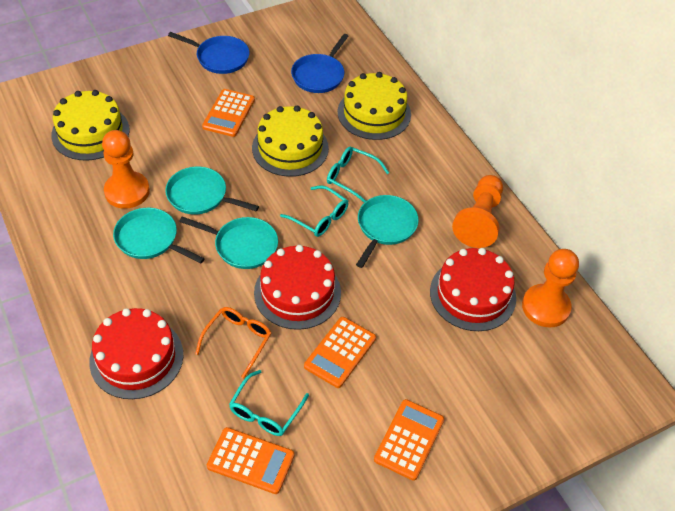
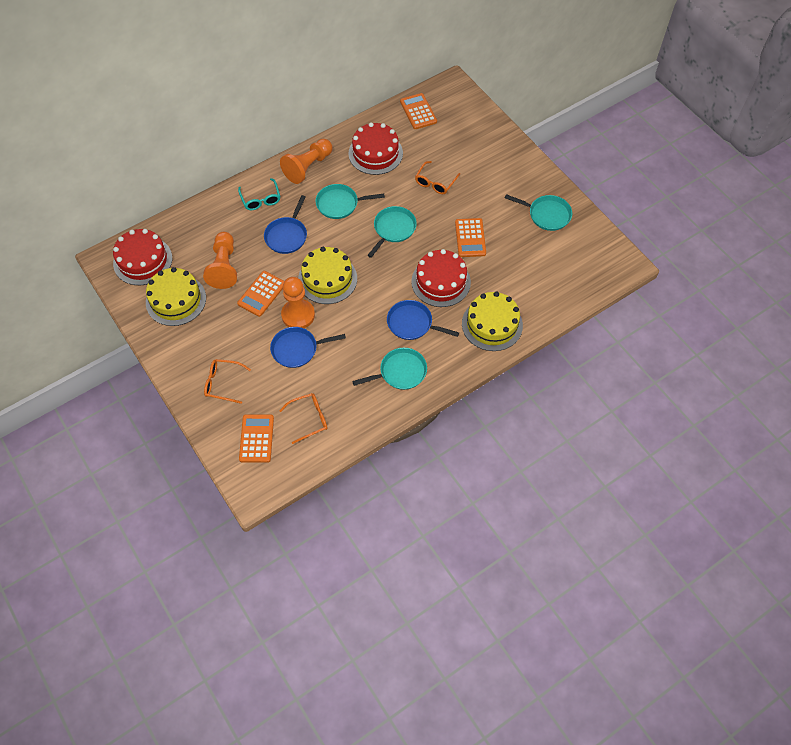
blue pan: [168,32,249,74] [291,34,349,93] = 2 -> [264,195,307,254] [270,327,346,368] [387,300,459,340] = 3
orange glasses: [195,307,271,378] = 1 -> [204,359,251,404] [279,393,328,444] [415,161,460,194] = 3
turquoise glasses: [229,370,309,436] [280,185,348,237] [327,147,389,203] = 3 -> [238,178,280,210] = 1

